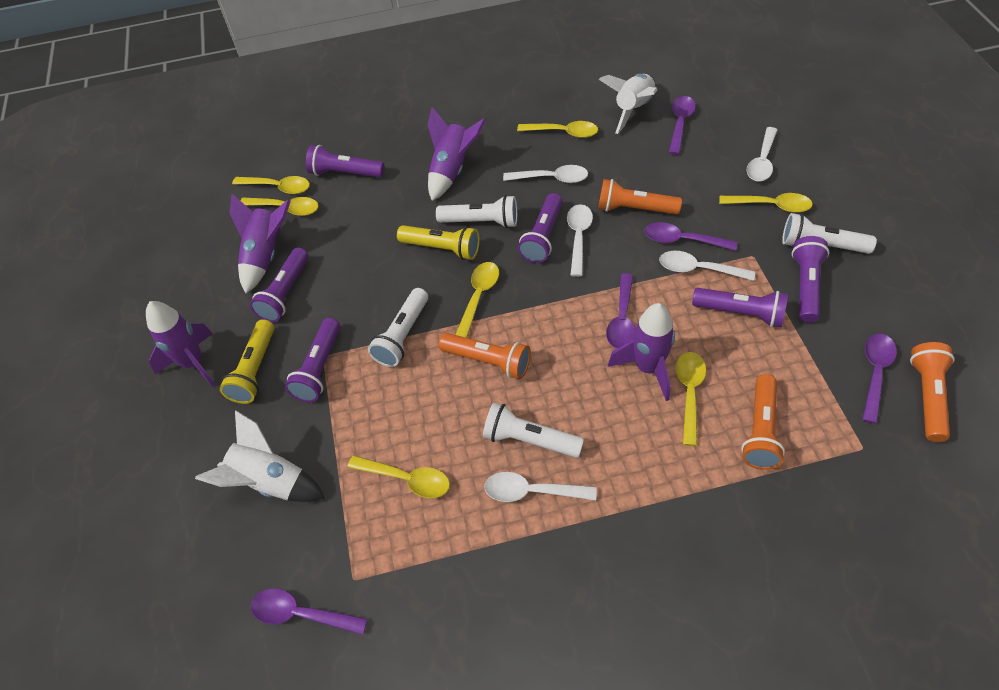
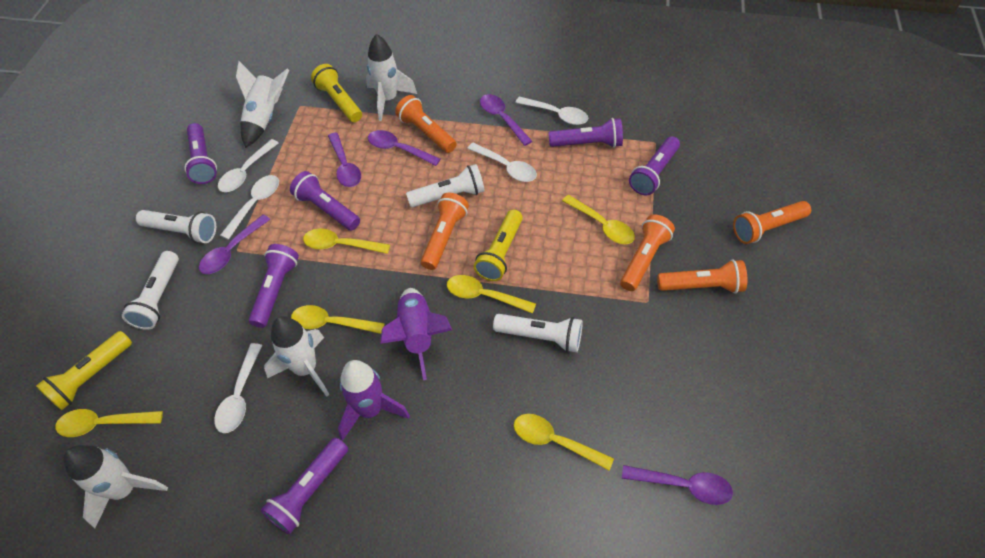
orange flashlight: [439,333,531,379] [598,179,682,215] [741,374,785,470] [910,342,955,442] = 4 -> [395,95,456,153] [421,193,469,270] [620,215,675,291] [657,260,747,294] [733,201,811,244] = 5
purple rocket: [146,301,215,387] [230,194,291,293] [428,107,486,201] [608,303,675,401] = 4 -> [338,360,410,441] [380,288,452,380] = 2
white rocket: [195,410,325,502] [599,74,658,134] = 2 -> [63,445,168,528] [236,61,289,148] [264,316,330,397] [366,34,417,121] = 4
yellow flashlight: [220,319,274,404] [397,225,480,260] = 2 -> [36,331,132,410] [311,64,362,122] [474,210,523,281] = 3
yellow spoon: [232,176,310,194] [240,197,319,216] [348,455,450,498] [455,262,499,338] [517,121,598,138] [676,352,706,446] [719,193,813,213] = 7 -> [55,409,163,437] [291,305,385,334] [303,229,390,254] [447,275,536,314] [514,414,614,470] [562,195,635,244] = 6

